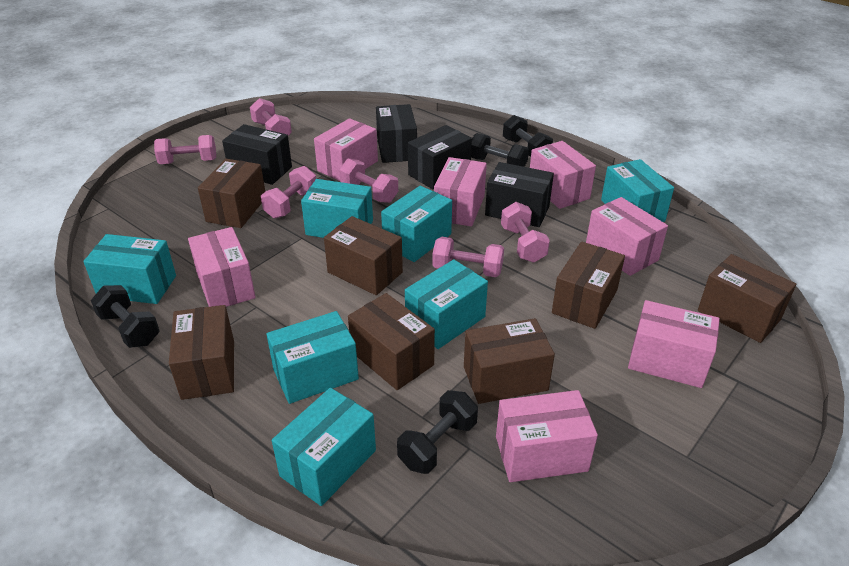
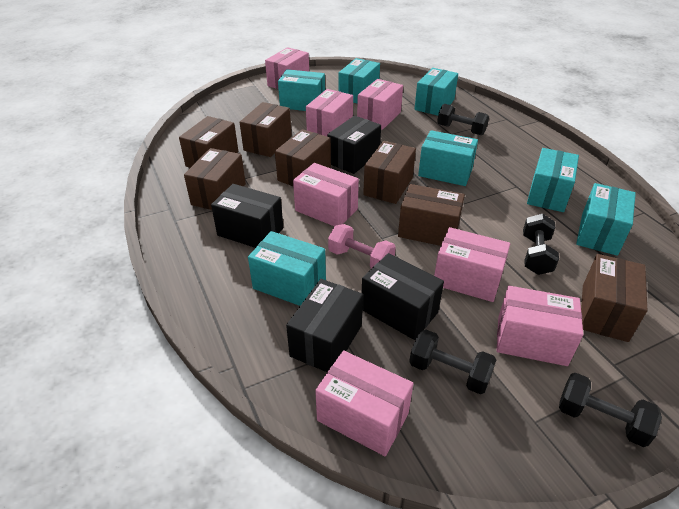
pink dumbbell: [154,135,216,164] [250,98,292,136] [261,166,316,218] [339,158,398,203] [432,237,504,277] [501,202,550,263] = 6 -> [328,224,396,269] = 1

